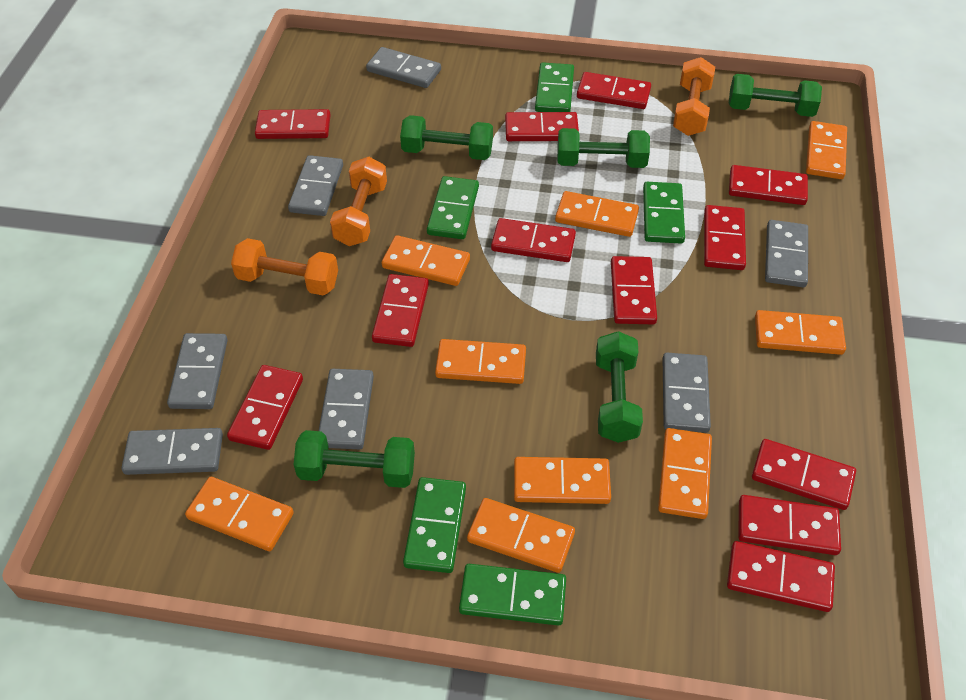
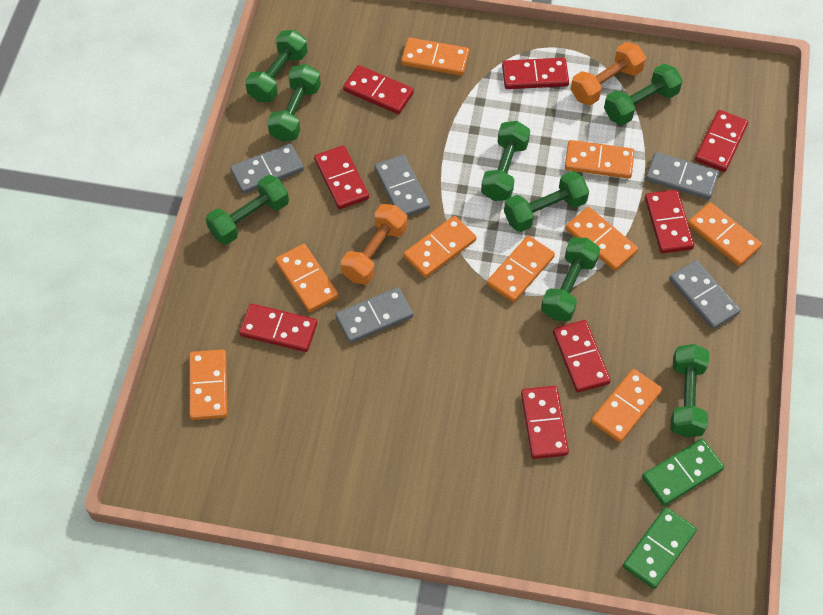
green domino: [403,477,466,573] [427,176,479,239] [459,564,566,626] [535,63,574,112] [643,182,685,243] = 5 -> [623,507,697,589] [642,439,724,506] = 2
green dumbbell: [293,430,415,488] [400,115,493,160] [557,128,650,168] [596,331,643,443] [729,74,822,117] = 5 -> [206,175,289,245] [245,30,307,102] [267,64,321,142] [481,121,530,201] [504,171,589,232] [541,237,600,321] [604,64,683,125] [671,344,709,437] = 8
grey domino: [121,428,223,475] [167,333,228,409] [288,155,343,216] [319,369,374,449] [366,47,441,88] [663,353,711,433] [765,220,808,287] = 7 -> [230,143,304,194] [335,287,413,343] [375,154,430,217] [646,152,719,200] [669,260,740,329] = 5
orange dumbbell: [231,238,338,296] [330,157,387,246] [673,57,715,136] = 3 -> [341,204,407,285] [571,42,646,105] = 2
red domino: [227,365,303,450] [255,109,331,139] [372,274,429,347] [491,218,576,262] [505,112,579,141] [577,72,651,109] [611,256,657,324] [704,205,746,270] [727,541,835,612] [729,165,808,205] [738,495,841,555] [752,439,856,510] = 12 -> [239,304,317,352] [314,145,369,209] [343,65,414,114] [502,58,569,89] [521,386,569,459] [553,320,611,392] [645,190,694,253] [695,110,748,172] = 8

